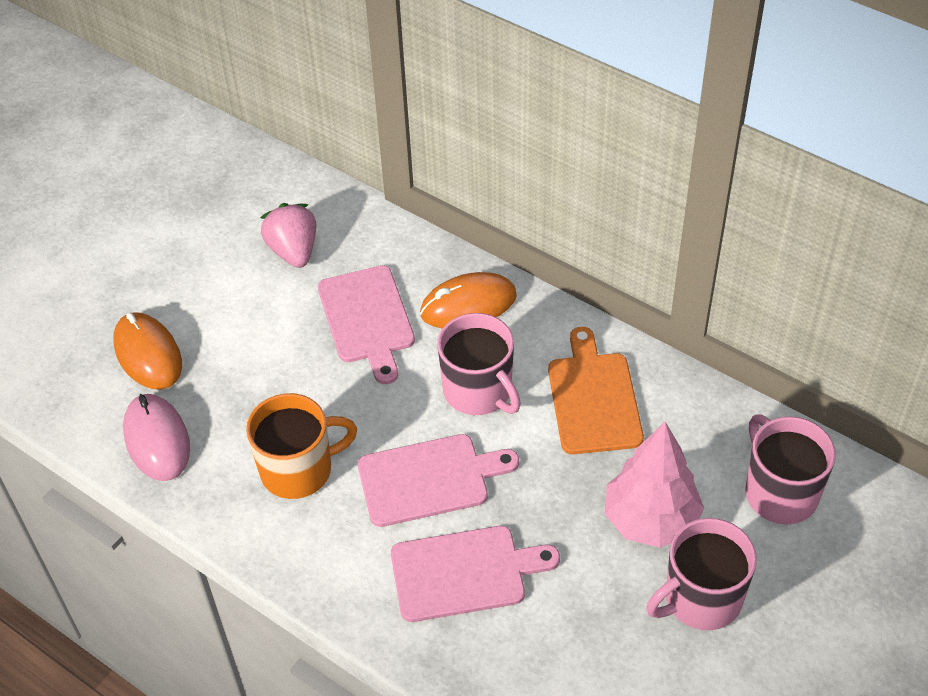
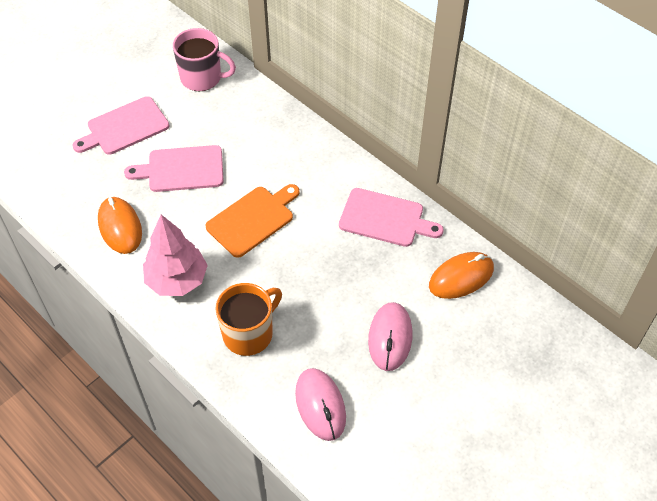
pink mouse: [123,394,190,481] = 1 -> [295,368,346,441] [368,302,412,371] = 2
pink mug: [437,313,521,415] [647,518,757,630] [745,414,836,525] = 3 -> [173,28,236,91] = 1
pink strawberry: [260,203,316,268] = 1 -> none = 0

